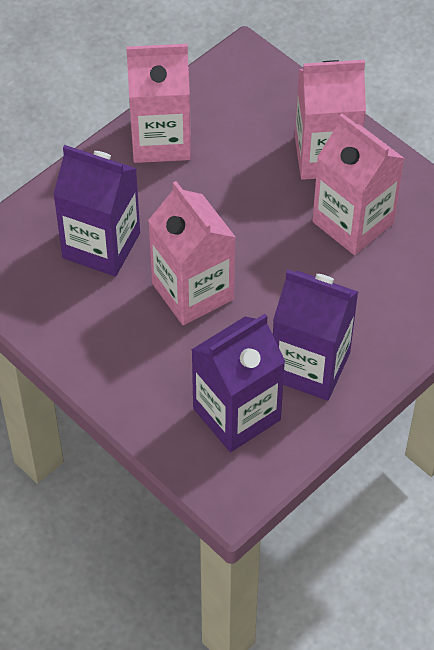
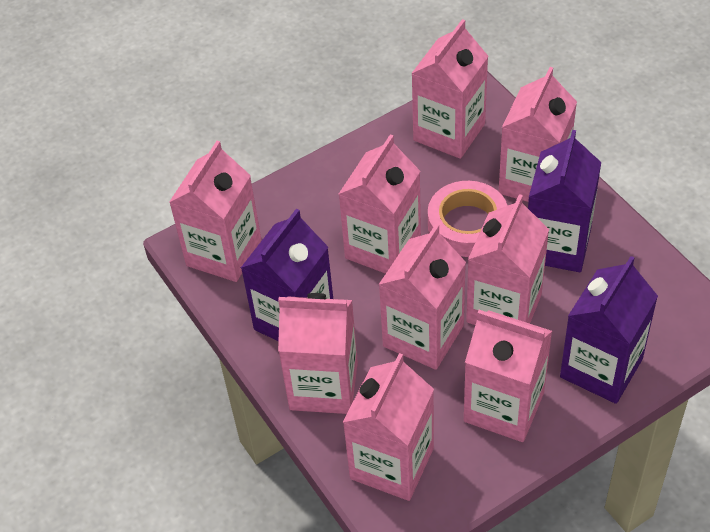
pink carton: [126,44,191,163] [148,181,236,325] [295,60,366,180] [312,114,405,255] = 4 -> [169,141,261,282] [278,293,358,414] [339,134,421,274] [343,353,434,501] [378,224,466,370] [411,19,488,159] [464,310,552,442] [466,194,549,325] [499,67,577,202] = 9
pink tape: none = 0 -> [428,181,508,257] = 1

